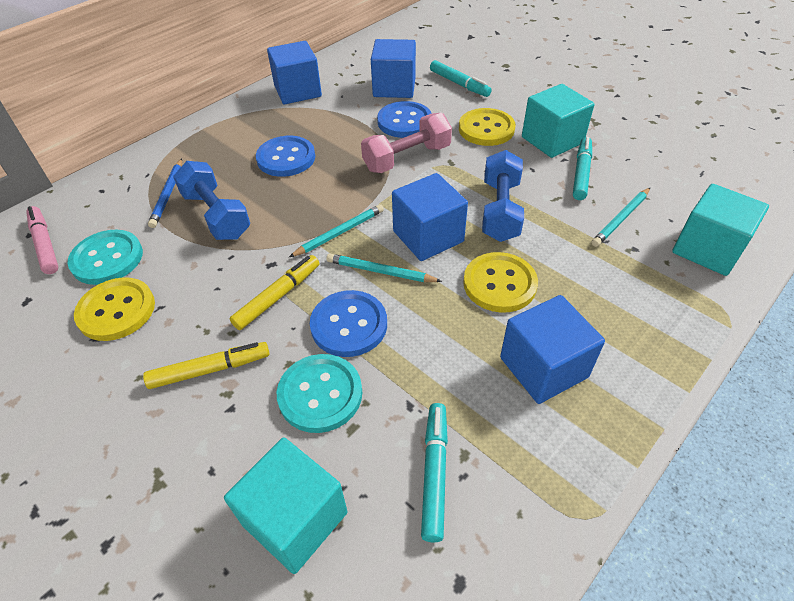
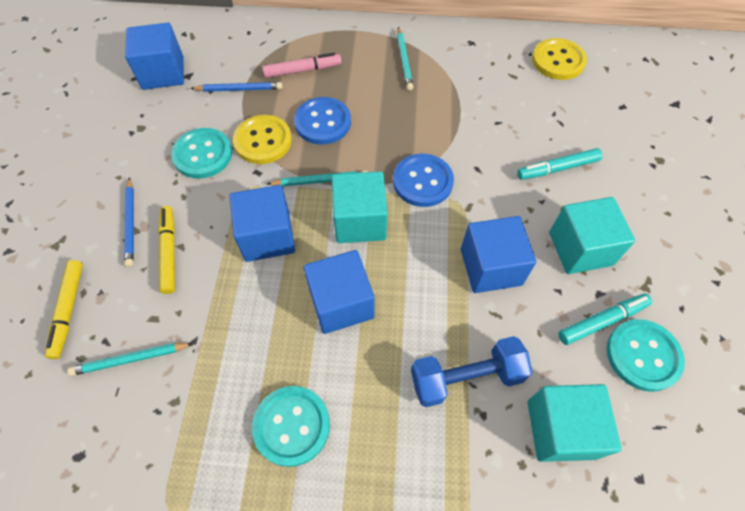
blue button: [256,136,315,177] [310,290,387,357] [377,101,432,138] = 3 -> [294,97,351,144] [393,154,454,207] = 2
blue dumbbell: [173,161,250,240] [482,150,524,242] = 2 -> [411,336,532,407] = 1
blue pencil: [148,158,182,228] = 1 -> [124,177,134,267] [190,82,282,92] = 2
pink dumbbell: [361,113,452,173] = 1 -> none = 0
turquoise button: [67,229,143,285] [277,354,362,433] = 2 -> [171,128,232,179] [252,386,330,467] [607,319,685,392] = 3
turquoise marker: [421,403,448,542] [430,60,492,97] [573,137,592,200] = 3 -> [517,148,603,180] [558,294,652,345] = 2
yellow button: [74,277,155,341] [459,108,516,146] [463,252,538,313] = 3 -> [233,115,292,164] [532,38,587,80] = 2

